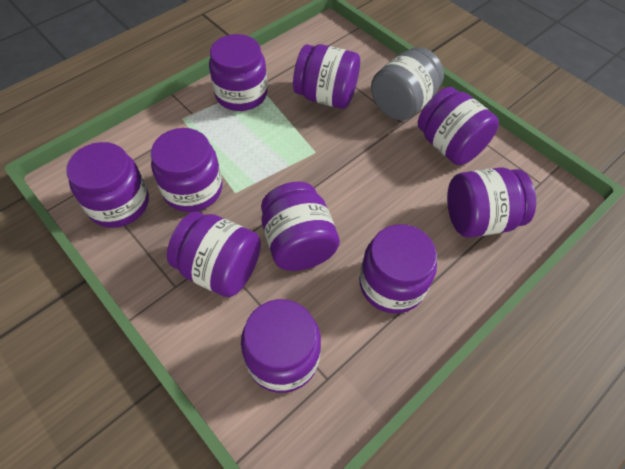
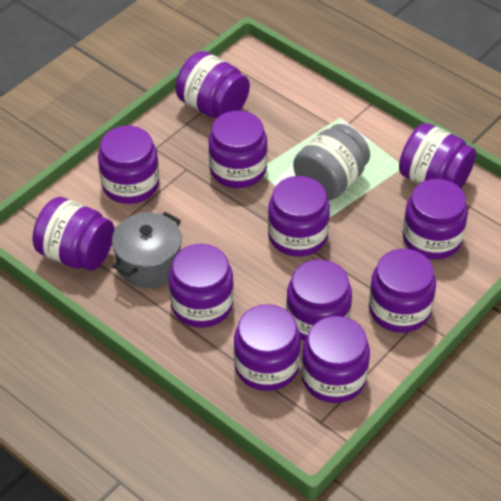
grey pot: none = 0 -> [112,212,182,288] = 1
purple jar: [66,142,149,228] [151,128,222,212] [167,211,261,297] [209,34,268,111] [241,299,321,393] [261,182,340,271] [293,44,360,109] [359,224,437,313] [418,87,499,165] [447,168,536,238] = 10 -> [33,197,114,271] [98,126,159,204] [169,244,234,328] [176,51,250,118] [209,110,267,188] [234,304,301,391] [268,176,330,257] [286,259,352,341] [301,316,370,403] [369,249,436,333] [399,123,476,188] [403,179,468,259] = 12

